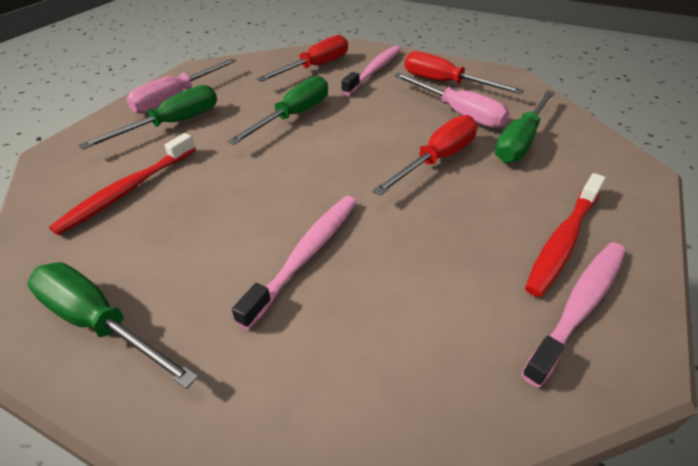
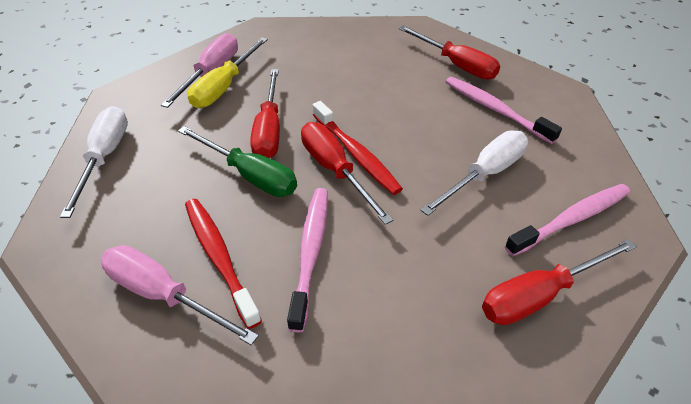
green screwdriver: [27,262,198,389] [79,85,217,149] [228,76,328,145] [495,90,555,163] = 4 -> [178,126,297,197] = 1
red screwdriver: [257,35,348,82] [372,115,478,196] [404,51,524,94] = 3 -> [250,69,280,158] [301,122,393,225] [399,26,500,80] [482,239,637,325] = 4
white screwdriver: none = 0 -> [60,106,128,218] [420,131,528,216] = 2
yellow screwdriver: none = 0 -> [188,38,268,108] = 1

